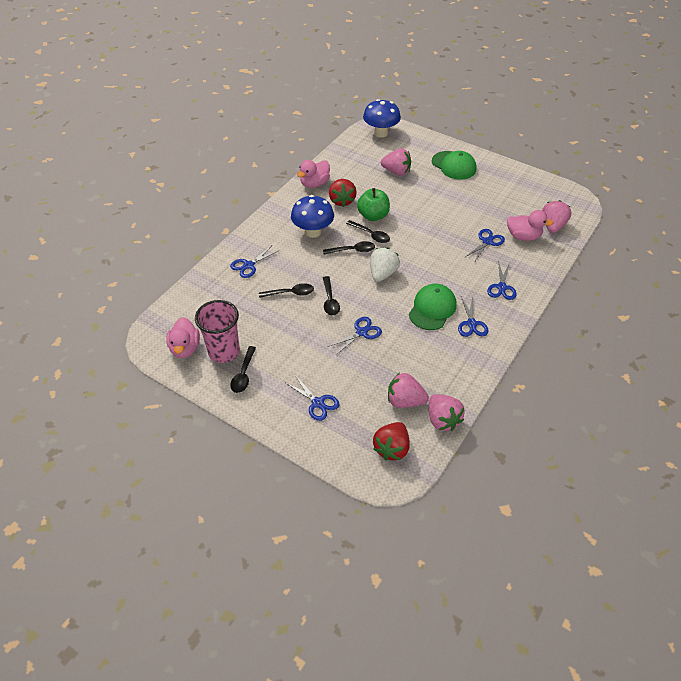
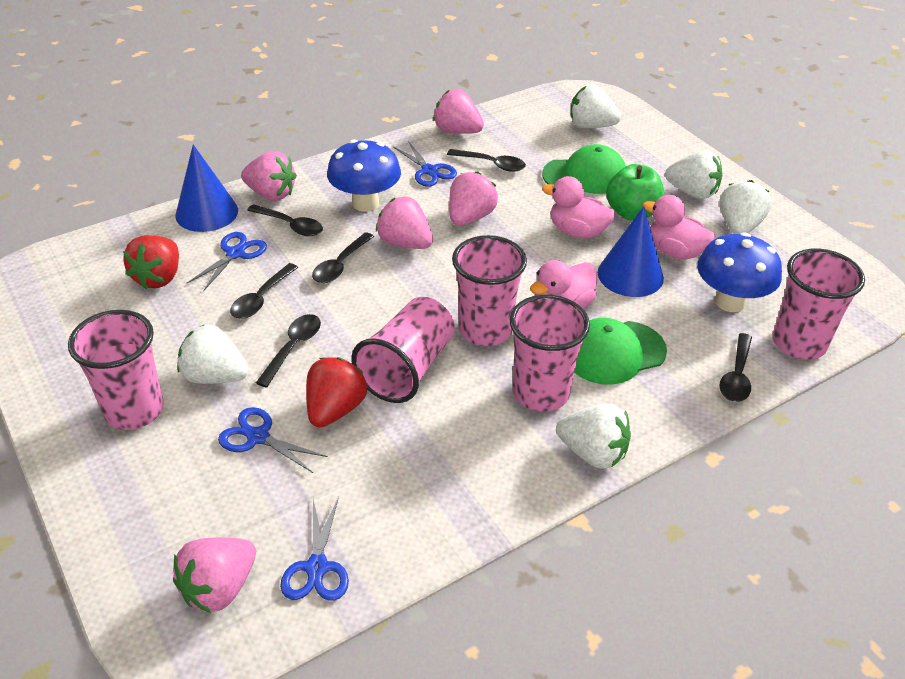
black spoon: [230,346,256,393] [259,283,314,298] [323,241,375,254] [323,276,340,315] [346,220,390,243] = 5 -> [230,263,298,319] [247,204,323,236] [256,314,321,388] [312,232,374,283] [447,149,526,172] [719,333,752,402] = 6
blue cone: none = 0 -> [176,144,238,232] [598,206,664,297] = 2
blue scissors: [230,246,280,278] [286,375,340,421] [328,317,382,355] [458,296,488,337] [465,229,505,263] [487,261,517,300] = 6 -> [187,232,267,291] [218,407,328,473] [280,497,349,601] [393,141,457,187] = 4
pink cup: [195,300,240,363] = 1 -> [68,310,164,430] [351,297,455,403] [452,235,527,346] [510,295,590,412] [773,248,865,360] = 5
pink strawberry: [381,148,411,176] [388,373,429,408] [429,394,465,431] [542,200,572,233] = 4 -> [173,537,256,613] [241,151,297,201] [376,197,433,249] [433,89,484,134] [449,171,498,226] = 5
white strawberry: [370,248,400,282] = 1 -> [177,324,249,384] [556,404,631,469] [571,84,621,128] [665,150,722,199] [719,180,771,234] = 5

